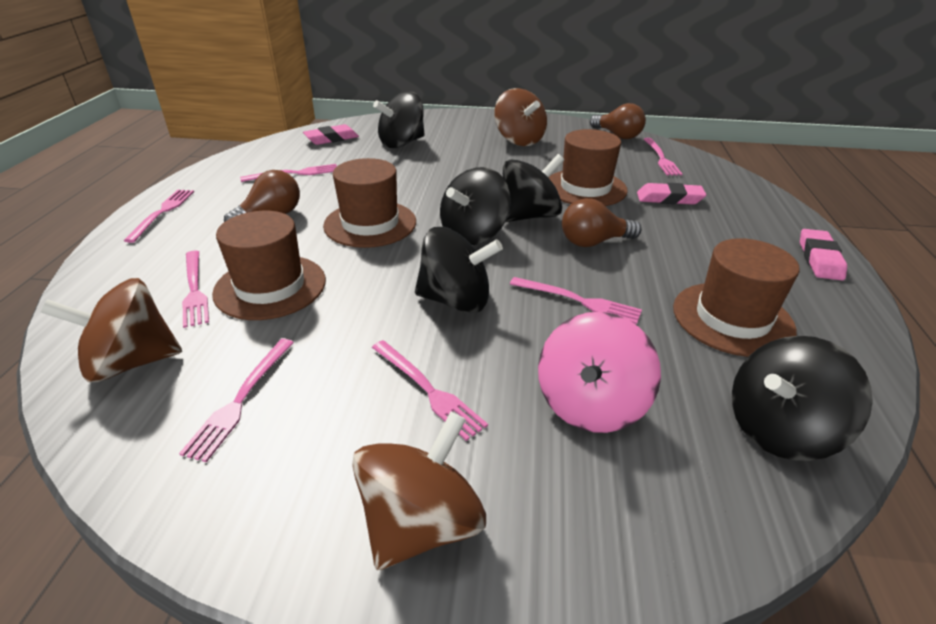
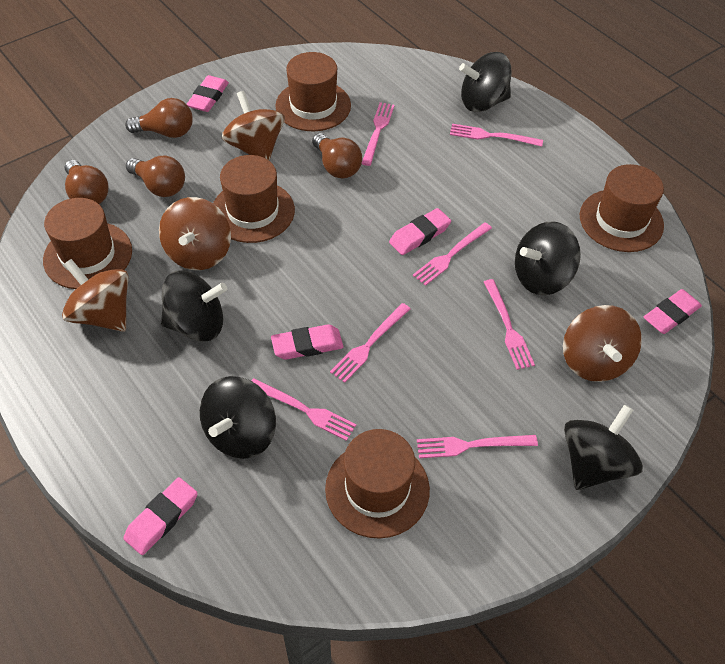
brown hat: [212,211,326,320] [323,158,416,248] [549,129,628,206] [673,238,799,357] = 4 -> [43,198,132,289] [213,155,295,243] [275,52,351,131] [325,429,430,539] [580,164,664,252] = 5
brown light bulb: [224,170,300,222] [562,198,641,247] [590,103,646,139] = 3 -> [65,160,108,204] [125,98,193,138] [126,156,185,197] [312,133,362,179] = 4
brown spinning top: [41,278,182,382] [352,411,486,570] [494,88,547,146] = 3 -> [62,259,129,332] [159,197,231,270] [222,91,285,161] [563,305,642,382] = 4
pink eraser: [303,124,359,145] [637,183,706,204] [800,229,847,281] = 3 -> [124,477,198,555] [187,75,229,112] [271,324,344,360] [389,208,451,255] [644,289,702,334] = 5
pink spinning top: [538,312,661,433] = 1 -> none = 0

